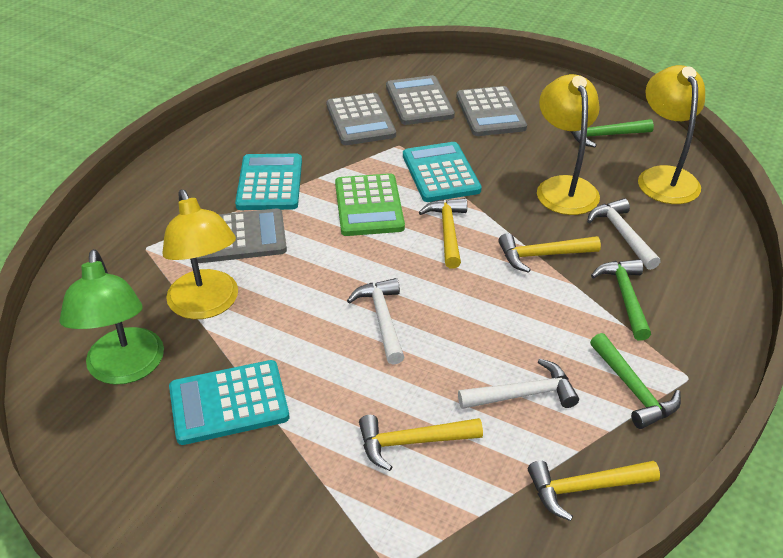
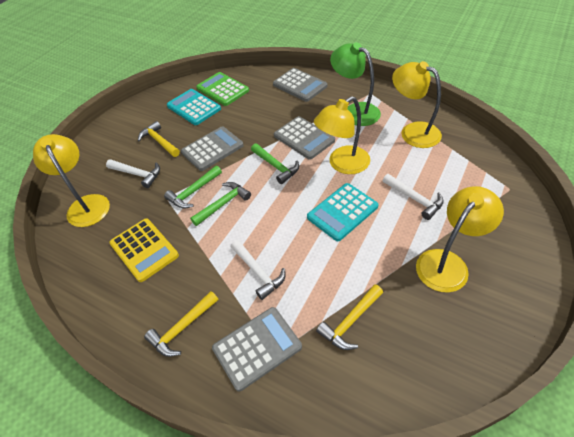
turquoise calculator: [169,360,289,445] [235,154,302,210] [403,142,482,202] = 3 -> [167,89,221,125] [307,183,378,241] = 2
yellow calculator: none = 0 -> [109,218,179,282] = 1
yellow hammer: [359,415,483,471] [419,198,467,269] [498,233,601,273] [528,460,660,521] = 4 -> [138,121,180,157] [144,291,218,357] [316,284,383,350] = 3
yellow lamp: [162,190,238,319] [537,74,600,215] [638,65,705,204] = 3 -> [33,134,110,227] [314,96,370,174] [392,61,442,148] [416,186,504,292] = 4

